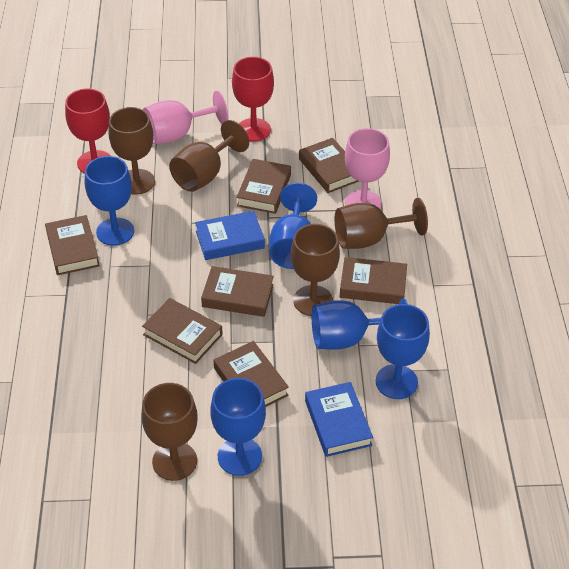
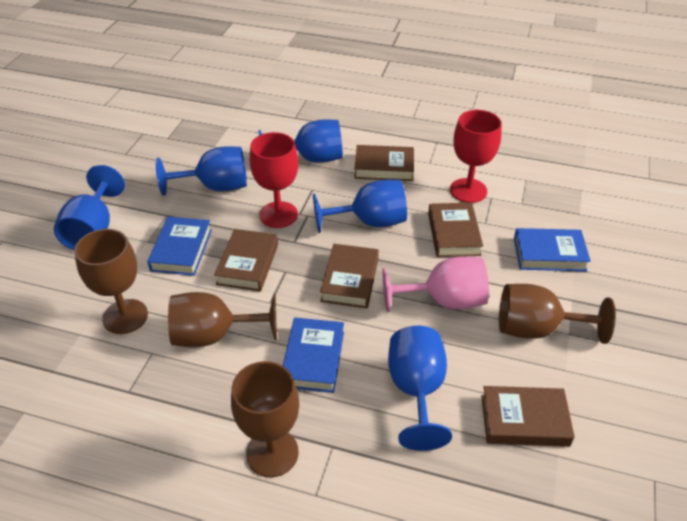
blue book: [195,211,265,260] [305,382,373,457] = 2 -> [147,217,212,276] [283,317,344,393] [514,228,591,271] = 3
brown book: [45,215,100,275] [142,298,223,364] [201,266,274,317] [214,341,289,407] [237,159,291,214] [299,138,359,193] [340,257,407,304] = 7 -> [214,229,278,291] [320,244,379,308] [355,145,414,181] [428,203,483,257] [481,386,575,447] = 5
brown goblet: [108,107,155,195] [141,383,198,481] [169,120,249,192] [291,224,340,316] [335,198,428,249] = 5 -> [74,229,148,334] [168,292,277,347] [231,361,299,477] [499,284,616,344] = 4
pink goblet: [143,91,228,144] [345,128,390,209] = 2 -> [382,257,489,312] = 1

